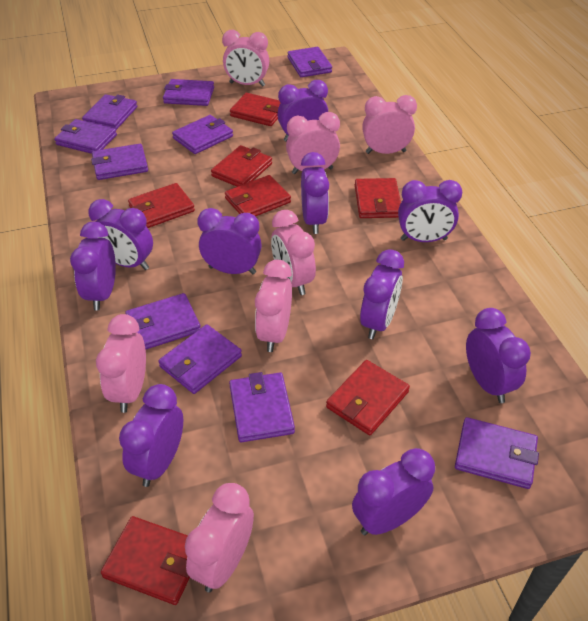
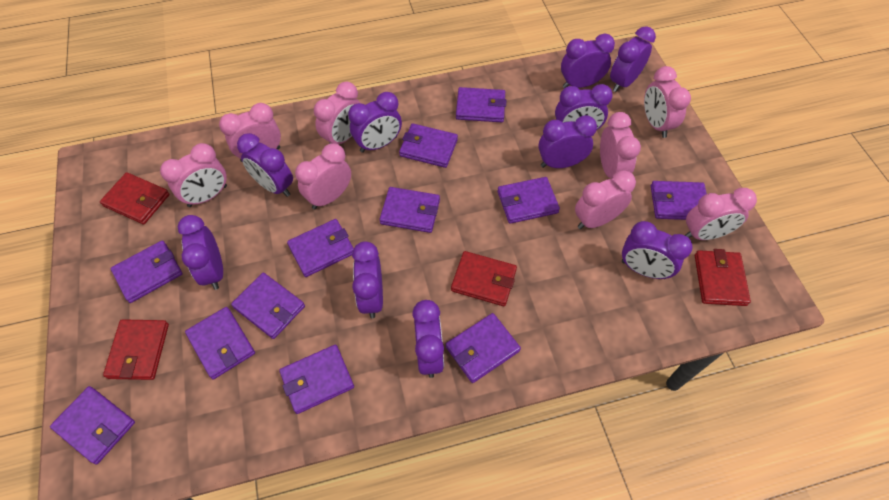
pink clock: [96,314,146,413] [185,483,254,592] [222,30,269,87] [255,260,292,352] [271,210,316,295] [286,112,340,174] [362,95,417,154] = 7 -> [160,143,227,207] [219,103,281,162] [295,143,351,209] [314,82,360,144] [575,170,636,229] [600,112,641,178] [644,66,691,138] [685,188,757,240] = 8
purple wallet: [54,119,117,154] [82,94,137,130] [91,144,148,180] [125,293,200,349] [158,324,242,394] [163,79,214,106] [172,115,233,154] [229,372,295,442] [288,47,332,77] [455,417,539,489] = 10 -> [50,386,135,464] [110,240,183,303] [185,307,255,380] [231,273,305,339] [279,344,354,414] [287,219,354,277] [379,187,440,233] [399,123,458,168] [446,313,521,383] [456,87,506,122] [497,177,560,224] [651,181,707,220] = 12
red wallet: [101,516,190,605] [128,183,195,228] [211,145,272,187] [225,175,291,217] [230,93,280,126] [326,360,410,435] [355,178,401,218] = 7 -> [100,172,170,224] [103,319,169,380] [451,251,517,306] [695,249,751,306] = 4

